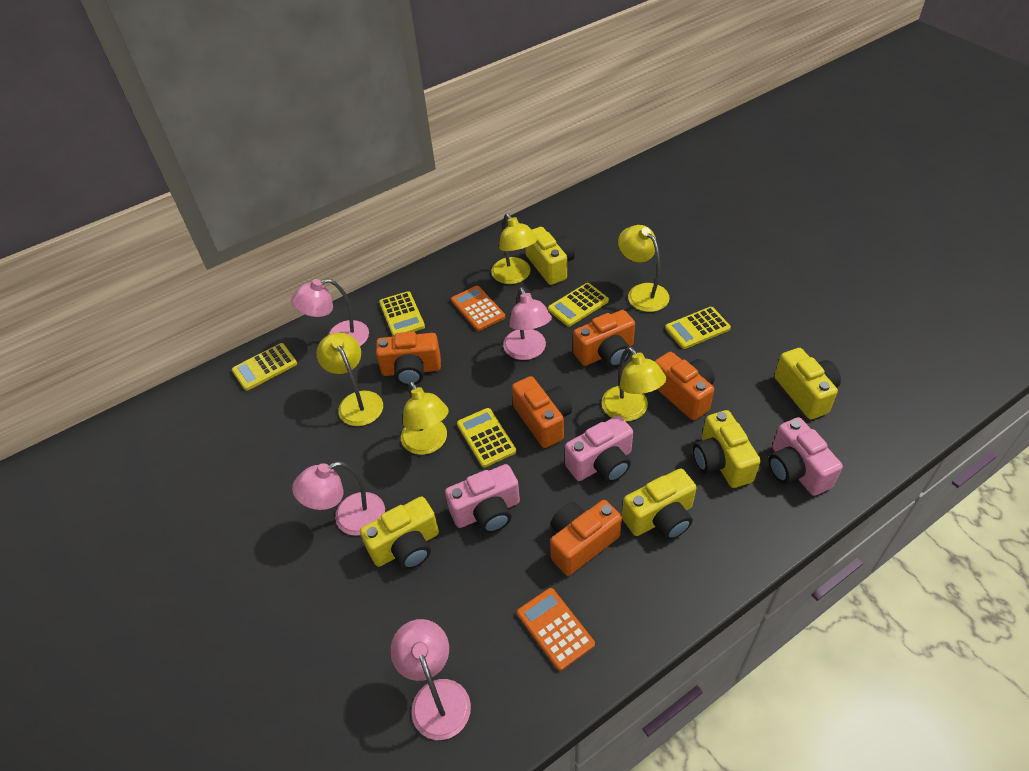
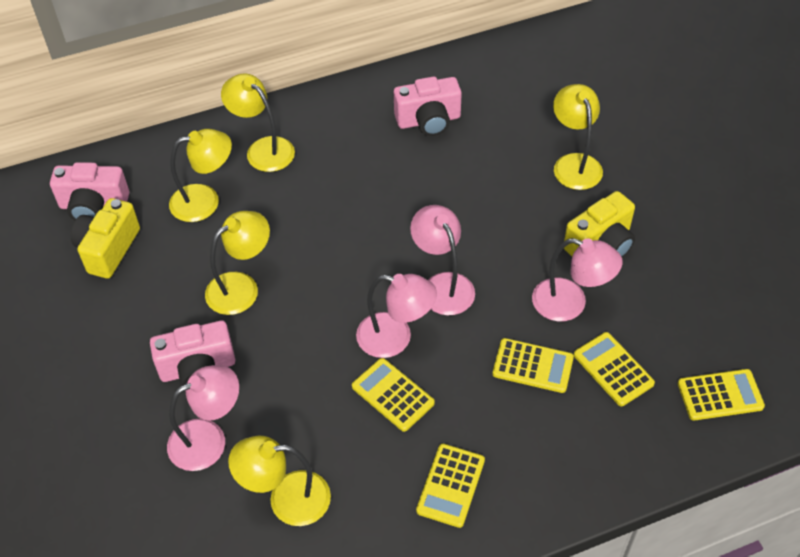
orange calculator: [451,286,505,331] [517,588,595,671] = 2 -> none = 0
orange camera: [376,331,441,386] [512,376,572,448] [550,500,622,576] [573,310,635,368] [655,352,715,420] = 5 -> none = 0
yellow camera: [360,496,439,570] [526,227,575,285] [622,469,697,540] [693,410,760,488] [775,348,841,420] = 5 -> [71,198,140,279] [564,191,635,257] = 2

